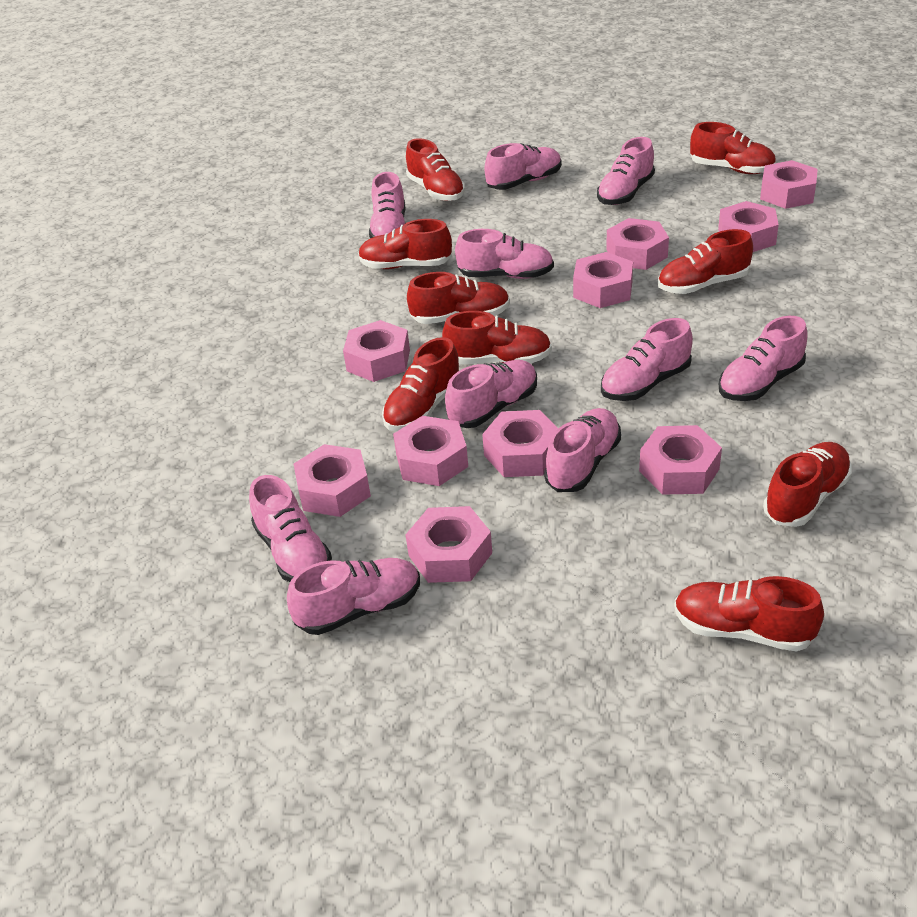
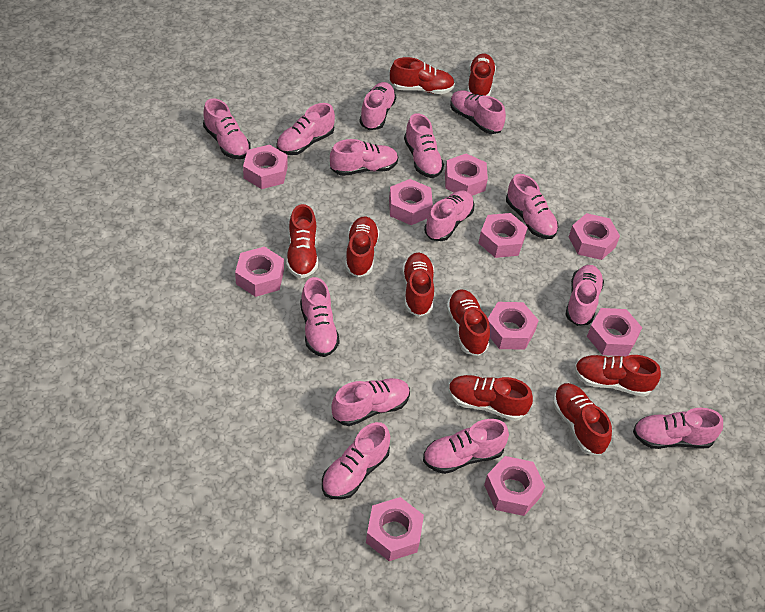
pink shoe: [249,475,332,582] [287,558,420,635] [369,172,406,238] [445,360,537,428] [455,229,554,279] [484,143,562,190] [544,408,621,492] [597,137,655,205] [601,318,693,401] [719,316,808,401] = 10 -> [203,98,251,159] [276,103,335,155] [300,277,340,357] [322,422,390,500] [330,139,398,176] [331,378,410,426] [360,82,396,130] [404,113,444,178] [423,419,509,474] [424,190,474,241] [450,90,506,134] [506,174,558,239] [565,265,604,326] [633,408,723,449] = 14

